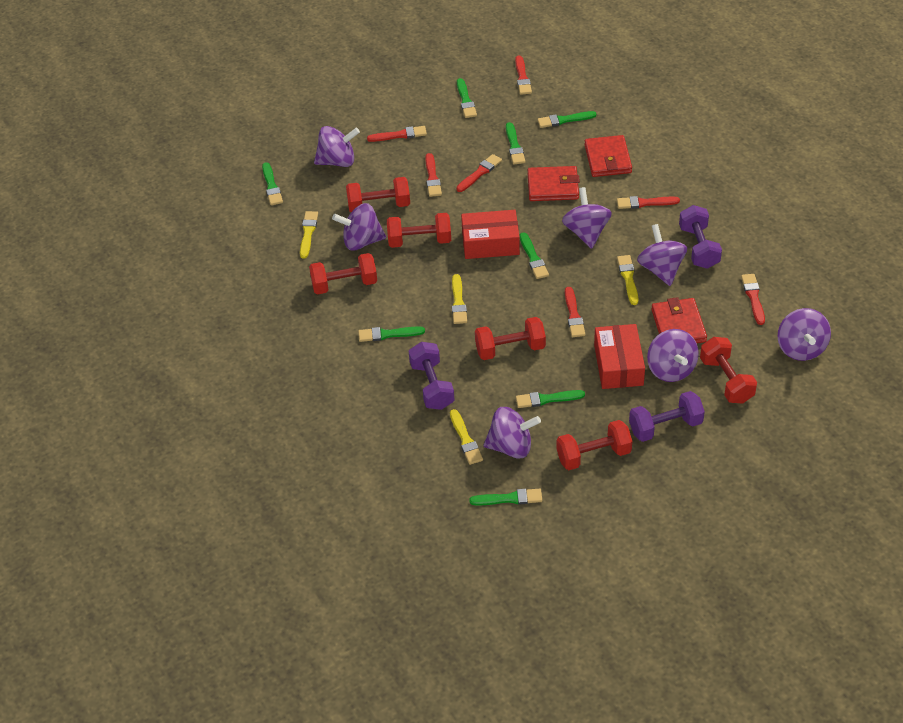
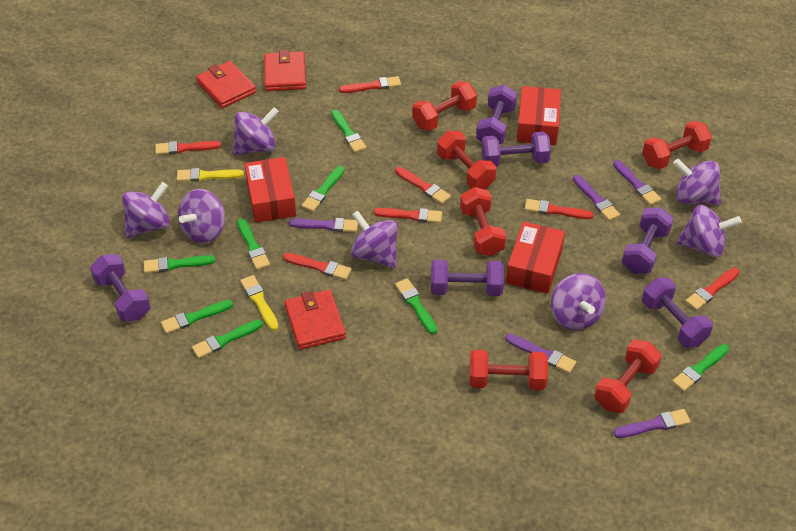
purple brush: none = 0 -> [289,218,358,232] [505,334,576,373] [573,175,620,221] [613,160,661,205] [613,409,690,438] = 5
purple dumbbell: [409,342,454,410] [629,391,705,442] [679,205,722,269] = 3 -> [90,254,151,322] [431,260,504,296] [476,85,517,144] [481,132,551,167] [622,207,674,274] [642,278,713,348] = 6
red box: [461,210,520,259] [594,324,645,389] = 2 -> [244,157,296,223] [506,222,565,294] [517,86,561,145] = 3
yellow brush: [300,211,318,259] [450,409,483,465] [452,274,467,324] [617,255,639,305] = 4 -> [177,168,244,182] [240,275,279,331] = 2

